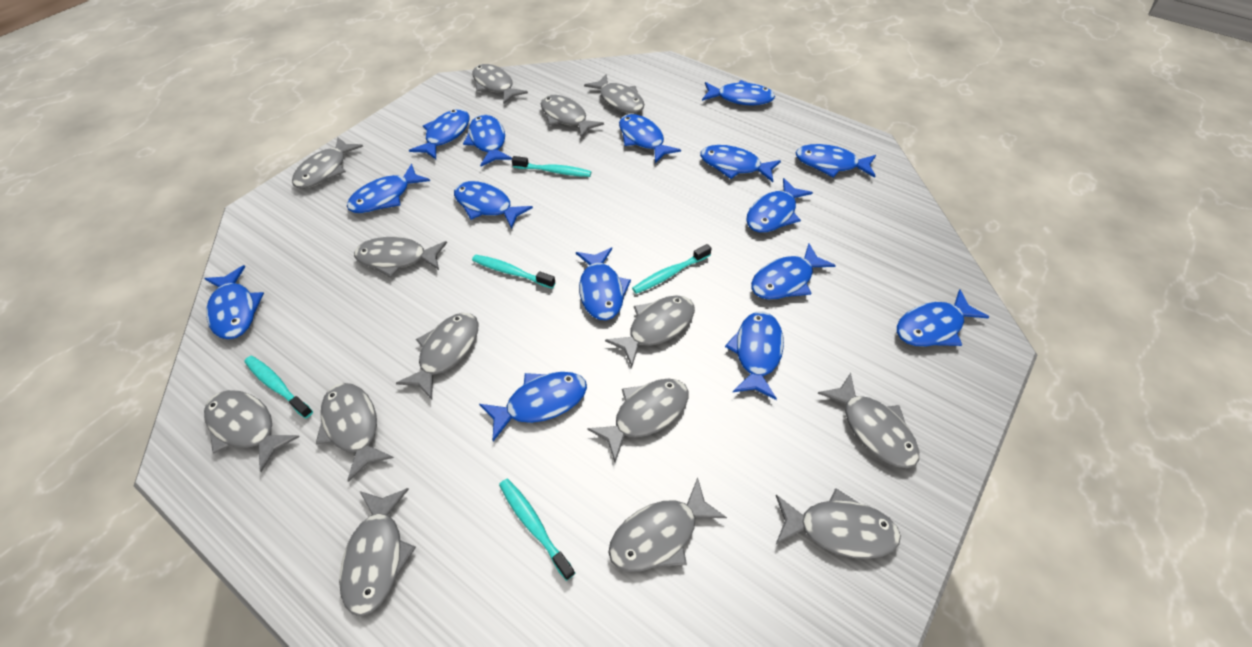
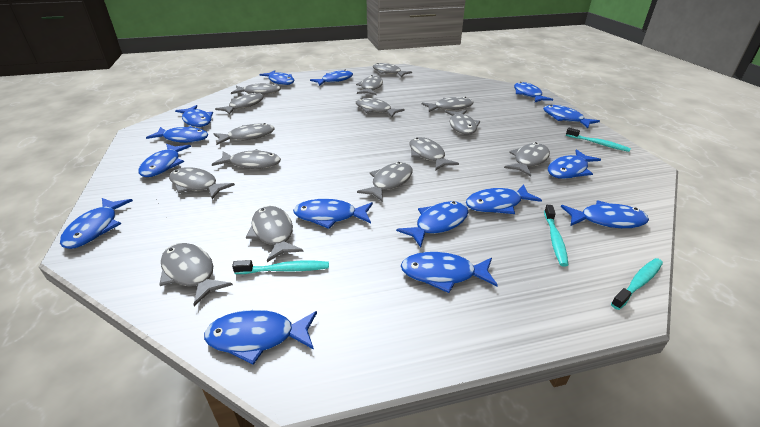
grey fish: [204,390,300,472] [292,137,363,189] [316,383,394,482] [339,488,416,616] [354,237,447,277] [396,313,479,399] [473,64,528,104] [541,95,604,138] [584,75,644,113] [587,379,689,462] [605,295,695,367] [608,477,727,572] [776,488,901,559] [818,373,919,468] = 14 -> [159,243,233,306] [169,167,235,199] [212,149,281,169] [213,123,274,145] [215,92,263,115] [231,83,281,95] [246,206,303,262] [356,75,383,95] [356,98,405,117] [357,162,413,202] [373,63,412,77] [409,137,459,171] [422,97,474,112] [445,110,480,135] [504,142,550,176] = 15
turquoise toothbrush: [244,356,313,418] [472,254,556,289] [499,479,575,581] [512,156,591,177] [632,244,712,294] = 5 -> [232,260,329,274] [544,205,568,267] [566,128,631,152] [611,258,663,310] = 4

